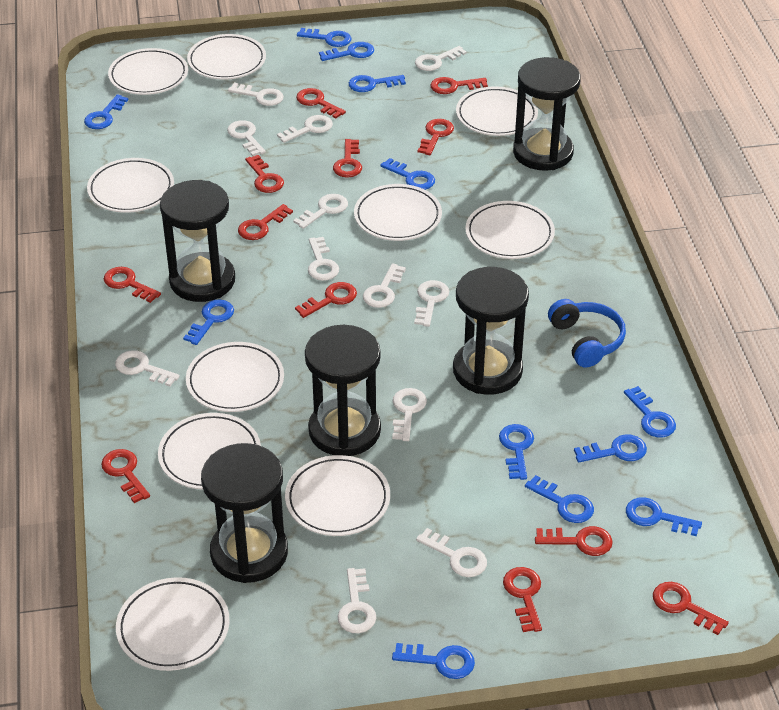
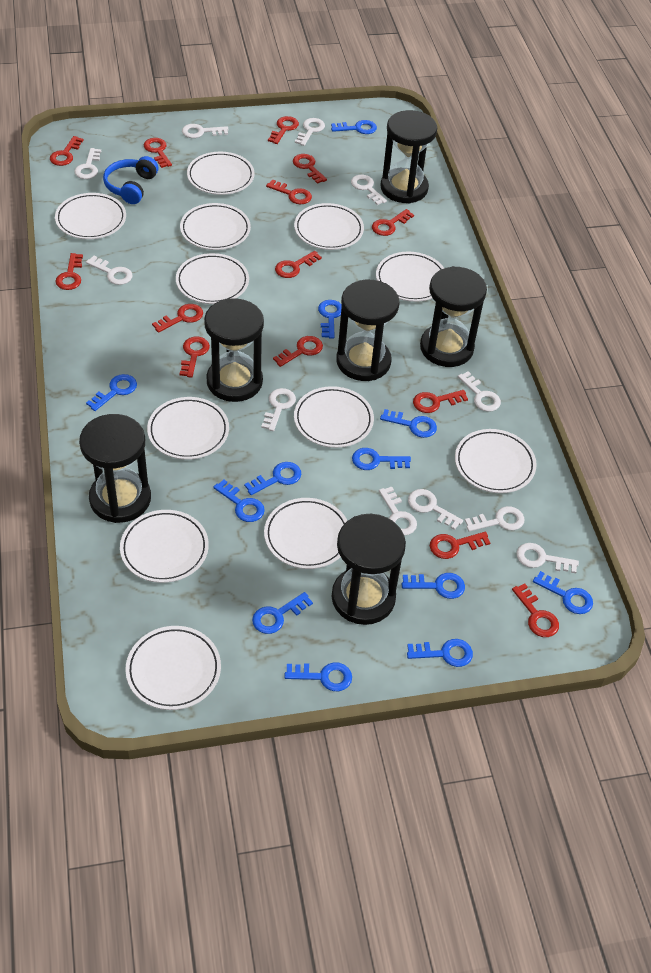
black hourglass: [160,180,235,302] [201,443,288,583] [305,325,381,456] [453,267,529,395] [513,57,581,171] = 5 -> [79,414,151,523] [204,298,264,402] [332,514,406,625] [336,280,399,381] [380,110,437,203] [420,266,487,367] = 6
red key: [101,449,150,503] [104,267,161,303] [238,204,293,240] [245,155,284,193] [295,282,357,318] [296,88,346,118] [333,139,362,178] [418,119,454,155] [430,77,488,94] [503,567,542,632] [535,526,613,556] [653,582,729,635] = 12 -> [50,136,83,166] [55,253,83,290] [144,138,172,168] [152,304,203,333] [180,337,210,378] [266,179,312,204] [268,116,299,144] [273,336,323,367] [275,251,322,278] [293,154,327,184] [372,209,414,236] [413,390,468,413] [430,532,490,559] [512,583,559,637] = 14
white key: [115,350,180,387] [227,120,266,156] [228,83,284,106] [277,115,333,143] [293,194,348,229] [308,237,339,281] [338,568,376,633] [363,263,406,308] [392,388,427,441] [414,280,449,327] [415,46,467,71] [416,528,487,577] = 12 -> [74,148,101,179] [86,256,133,285] [182,124,229,138] [261,388,296,431] [295,118,325,146] [351,175,387,205] [379,487,417,536] [408,489,463,530] [458,371,501,412] [465,506,525,532] [516,543,579,573] = 11
white plate: [87,158,174,213] [108,48,188,95] [116,577,230,671] [158,413,261,490] [186,342,284,412] [187,34,266,80] [285,455,390,536] [354,184,442,241] [456,87,538,136] [465,201,555,259] = 10 -> [55,193,126,239] [120,510,209,583] [126,626,221,710] [147,397,229,460] [176,253,249,304] [180,203,251,250] [187,152,255,195] [264,498,347,569] [294,203,364,250] [294,386,374,448] [376,252,444,302] [455,429,537,493] = 12

